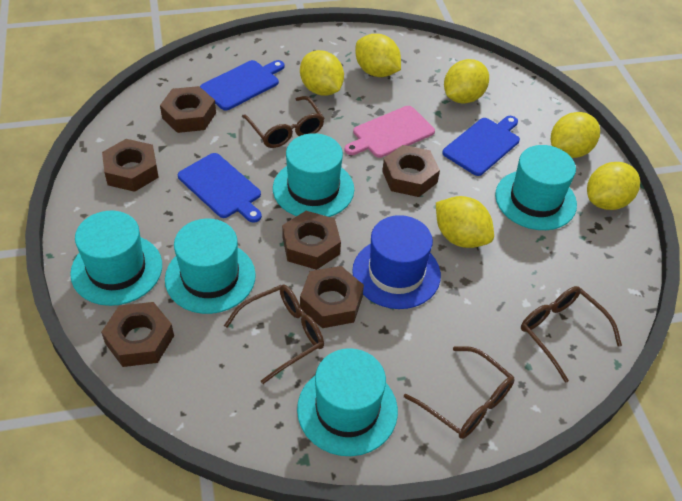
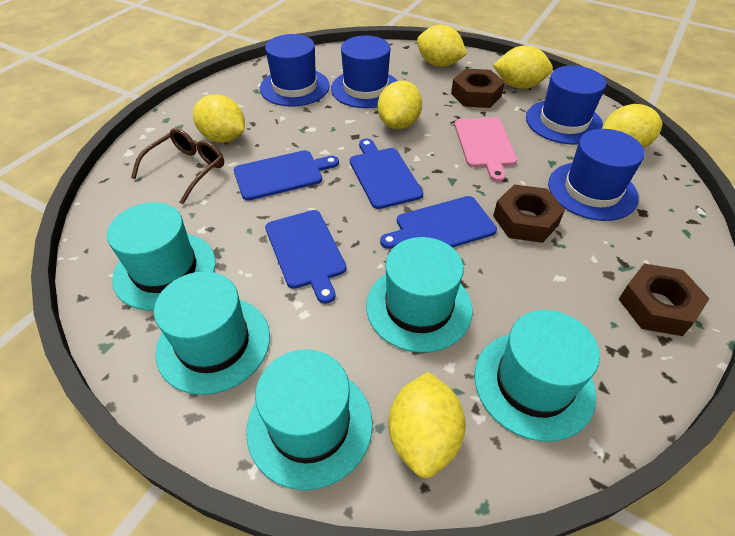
blue cutting board: [178,153,262,223] [200,60,285,111] [442,116,520,176] = 3 -> [234,150,339,201] [265,210,347,304] [350,138,423,209] [380,196,497,249] = 4
blue hat: [352,215,441,309] = 1 -> [260,34,330,107] [331,36,397,108] [526,66,606,145] [548,129,645,221] = 4
brown glasses: [224,284,324,384] [242,96,325,148] [404,346,515,439] [521,286,622,383] = 4 -> [131,128,224,204] = 1
brown nut: [101,302,174,367] [102,139,159,192] [160,86,216,133] [282,211,341,270] [300,266,364,328] [382,145,440,197] = 6 -> [451,69,505,108] [493,184,565,243] [619,264,710,336] = 3

